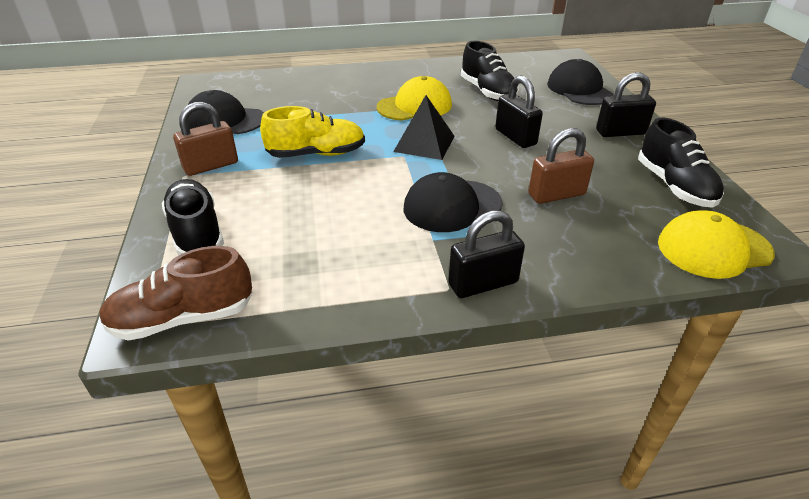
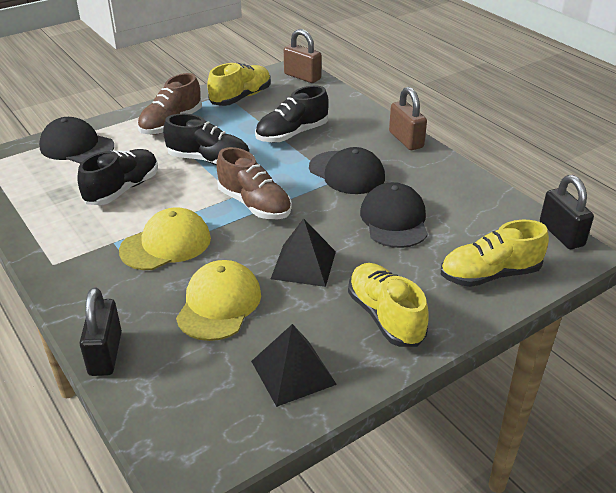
black padlock: [448,210,525,298] [495,75,543,148] [596,72,656,137] = 3 -> [80,287,122,376] [540,175,594,249] = 2
black pyramid: [393,95,455,160] = 1 -> [251,324,337,407] [271,219,336,287] = 2
brown shoe: [99,246,253,341] = 1 -> [138,73,202,135] [216,147,292,219] = 2
yellow shoe: [260,106,365,158] = 1 -> [207,63,271,106] [348,263,429,347] [441,220,549,287] = 3

